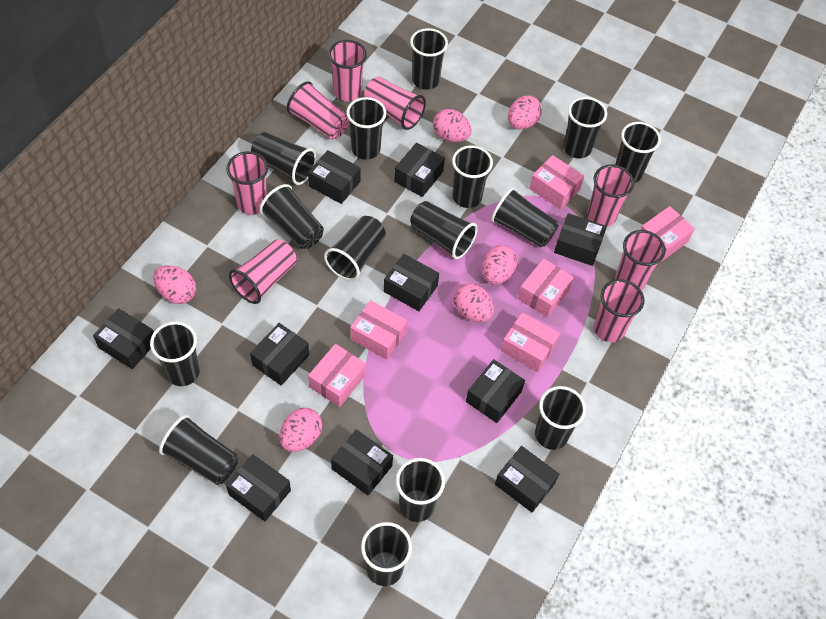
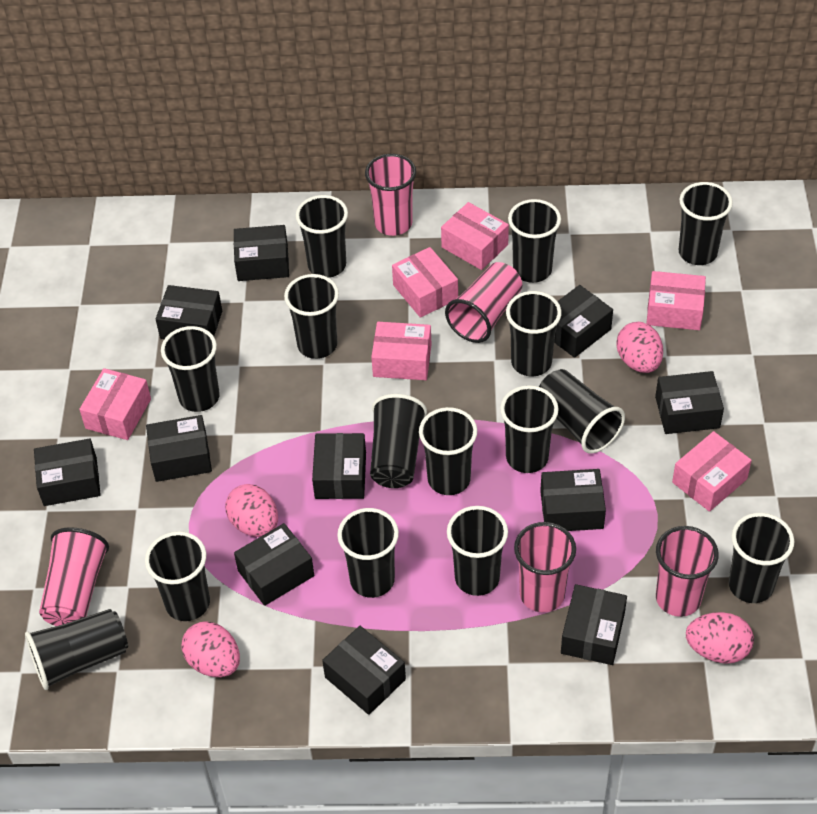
black box: [93,308,154,369] [226,454,291,521] [250,323,309,385] [308,150,360,204] [331,429,393,495] [384,254,439,311] [394,143,445,197] [466,359,525,423] [495,446,559,512] [554,213,607,266] = 10 -> [34,439,101,506] [146,415,212,482] [156,285,222,339] [234,225,289,281] [234,523,314,606] [312,433,366,499] [322,626,406,715] [540,469,606,531] [554,285,613,358] [561,584,627,665] [655,371,724,434] = 11
pink cup: [226,151,268,215] [229,239,297,304] [287,81,349,140] [328,40,367,102] [364,77,426,130] [587,165,634,226] [594,279,644,342] [615,230,666,290] = 8 -> [39,527,109,626] [365,154,416,236] [445,262,522,343] [514,522,576,612] [656,526,719,617] = 5
pink egg: [153,265,196,304] [279,408,322,452] [433,109,472,142] [454,283,494,322] [482,245,518,285] [508,95,542,129] = 6 -> [181,621,240,677] [225,484,278,537] [616,322,663,373] [686,612,754,664] = 4

